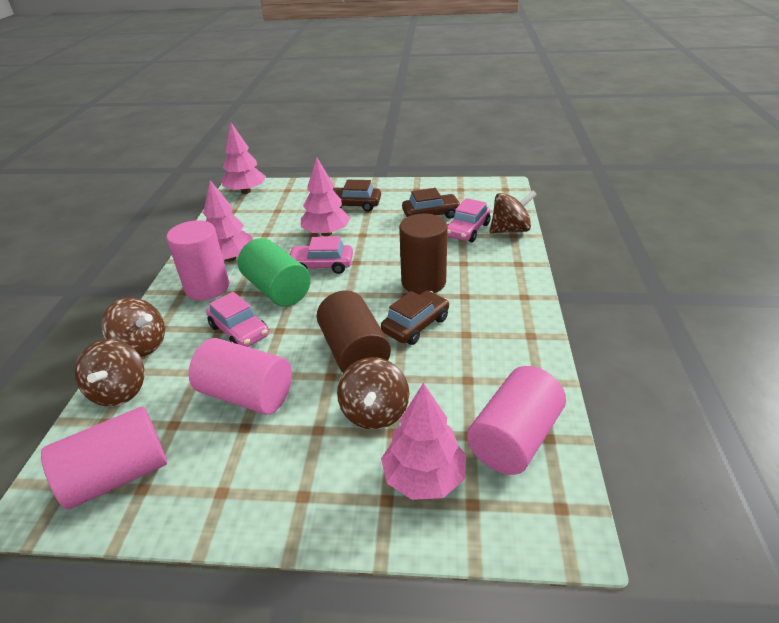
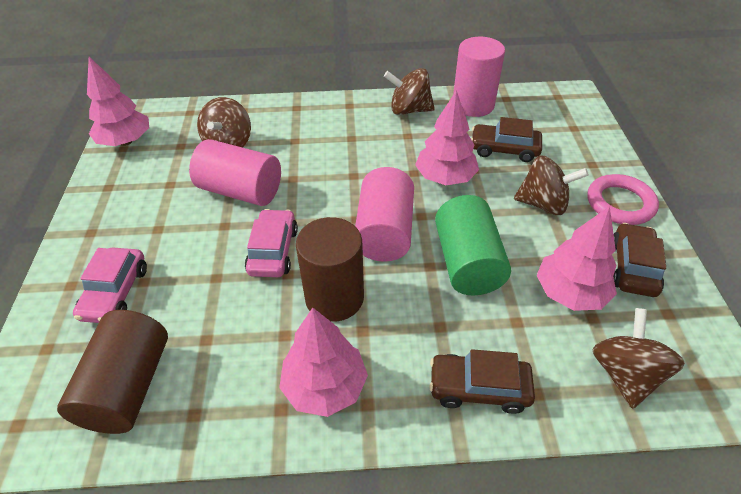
pink car: [206,292,269,347] [290,236,353,274] [447,198,490,242] = 3 -> [73,247,147,323] [245,209,298,277] = 2
pink cylinder: [41,406,167,510] [166,220,229,300] [189,338,292,415] [467,366,566,475] = 4 -> [189,139,281,206] [355,167,414,262] [453,37,505,117] = 3
pink ring: none = 0 -> [588,174,659,225] = 1

